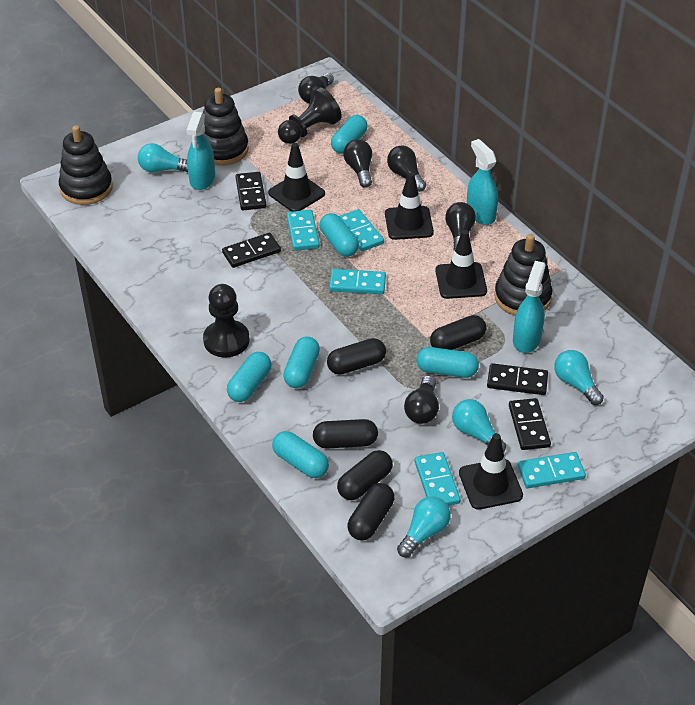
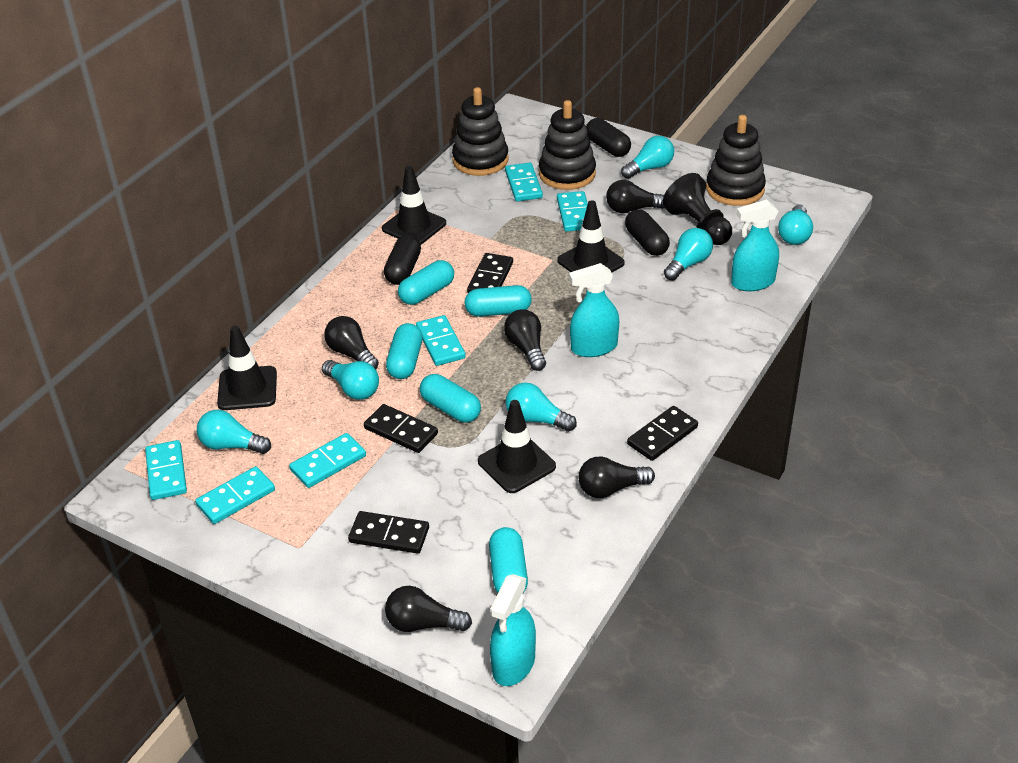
black capsule: [313,419,378,449] [327,338,386,375] [337,450,393,500] [348,483,394,540] [430,315,486,350] = 5 -> [384,235,421,285] [586,118,631,157] [625,209,670,256] = 3
black pawn: [203,284,249,357] [278,87,342,144] = 2 -> [663,173,732,245] = 1
turquoise capsule: [227,352,271,402] [272,431,329,478] [283,337,320,388] [319,213,359,257] [331,115,368,154] [417,347,479,378] = 6 -> [386,323,423,379] [398,260,454,305] [420,374,481,423] [464,285,532,317] [489,527,528,593] = 5
turquoise domino: [287,210,320,251] [329,269,386,294] [339,209,384,251] [415,452,461,506] [518,452,586,488] = 5 -> [145,440,187,500] [195,466,275,524] [289,433,366,488] [416,315,466,366] [505,163,543,201] [557,191,588,232] = 6
turquoise light bulb: [138,143,188,173] [397,496,451,557] [452,399,506,452] [554,350,604,405] = 4 -> [197,410,271,454] [322,360,379,400] [506,382,577,432] [621,136,674,179] [664,228,713,281] [778,204,813,245] = 6

